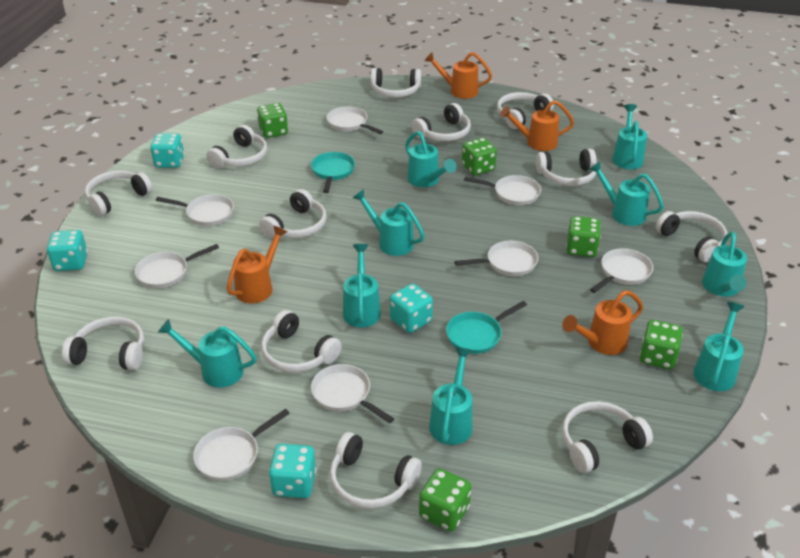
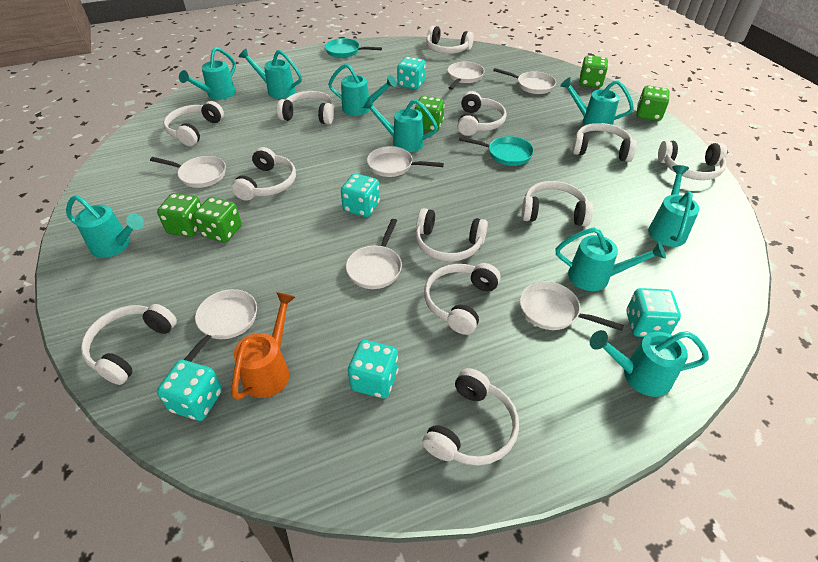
orange watering can: [227,225,287,303] [425,52,492,99] [500,100,574,151] [562,290,643,355] = 4 -> [232,292,295,400] = 1
turquoise dice: [47,230,88,271] [150,133,184,168] [269,444,316,498] [390,284,433,333] = 4 -> [157,360,222,421] [341,173,380,217] [348,340,398,399] [397,57,426,90] [627,288,681,337] = 5
white pan: [135,244,219,288] [156,194,234,226] [193,409,290,481] [311,364,394,423] [326,106,383,134] [454,241,538,276] [464,175,541,205] [590,248,653,293] = 8 -> [150,156,226,188] [184,289,257,362] [346,219,402,289] [367,146,444,177] [448,62,485,90] [493,68,556,94] [520,281,624,331] = 7

